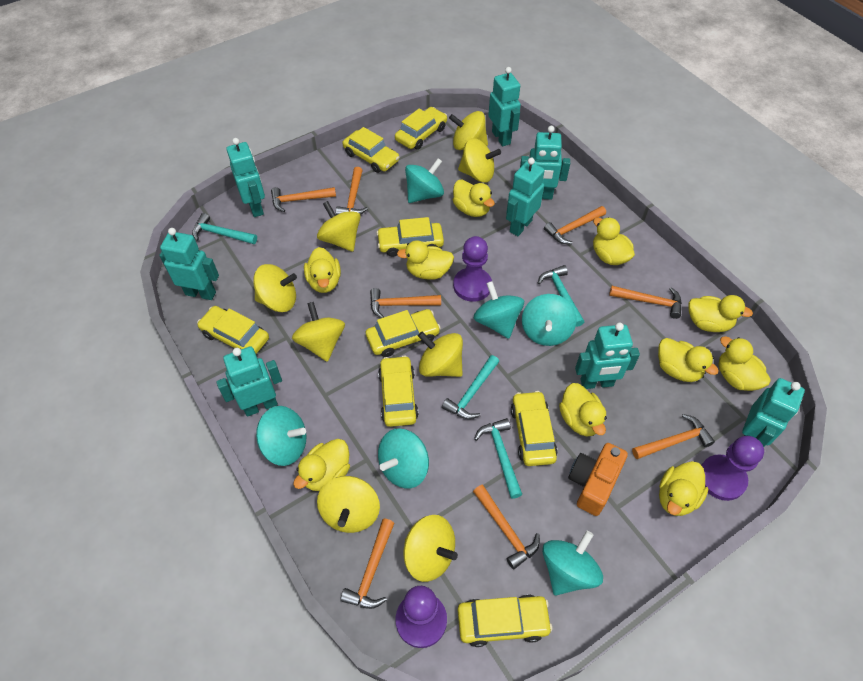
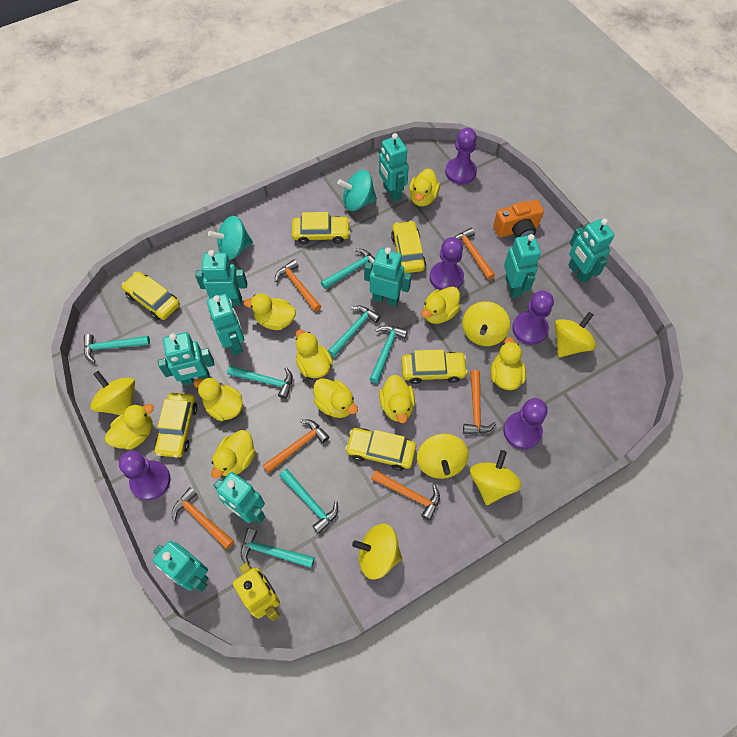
orange hammer: [271,187,336,212] [336,167,368,215] [340,518,394,609] [370,288,441,318] [473,484,540,570] [544,206,606,244] [609,286,682,319] [632,414,715,459] = 8 -> [172,488,234,549] [263,419,329,473] [275,259,321,312] [371,470,440,521] [455,228,495,280] [463,370,496,434] = 6
purple pawn: [395,586,447,648] [453,236,492,302] [701,436,764,501] = 3 -> [119,451,171,500] [430,237,464,290] [445,128,477,184] [503,398,548,449] [512,291,554,345] = 5
turquoise hammer: [192,213,257,244] [442,355,499,419] [474,418,522,499] [538,265,584,327] = 4 -> [84,334,150,363] [227,366,293,399] [241,528,315,568] [279,469,338,534] [321,249,375,289] [328,306,381,357] [369,325,408,383] = 7
turquoise robot: [159,228,219,300] [216,346,282,417] [226,138,265,217] [488,67,521,146] [506,158,545,236] [520,126,570,200] [575,323,640,389] [742,378,805,447] = 8 -> [153,541,209,592] [158,332,215,386] [195,250,247,306] [207,294,244,356] [214,472,266,523] [364,247,411,306] [379,133,409,202] [504,234,541,298] [568,219,615,283] = 9
turquoise spinning top: [256,406,306,466] [378,428,429,489] [405,158,444,203] [474,281,524,339] [522,294,577,346] [542,531,603,595] = 6 -> [208,216,253,260] [337,170,377,211] = 2
yellow car: [197,306,269,354] [343,127,400,173] [366,309,440,357] [376,217,444,257] [378,356,419,427] [395,107,447,150] [458,594,552,647] [511,391,558,466] = 8 -> [122,271,180,320] [155,393,198,458] [292,212,350,244] [345,428,416,471] [391,221,426,273] [402,349,468,384] = 6
yellow robot: none = 0 -> [233,562,280,621] = 1
yellow spinning top: [253,264,297,312] [292,302,345,362] [317,201,360,252] [317,476,380,533] [404,515,458,582] [418,332,463,377] [449,111,488,150] [458,138,501,183] = 8 -> [90,371,135,415] [352,524,402,580] [417,433,469,479] [462,301,510,346] [470,450,522,505] [554,312,596,357] = 6

